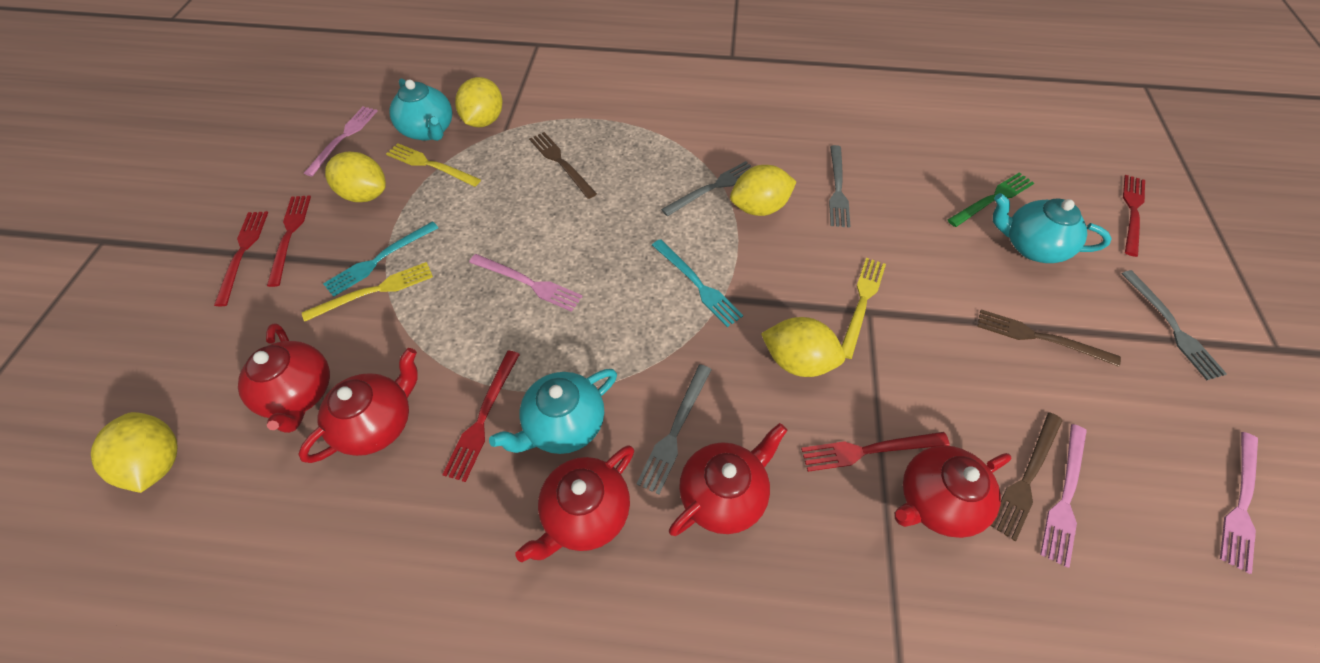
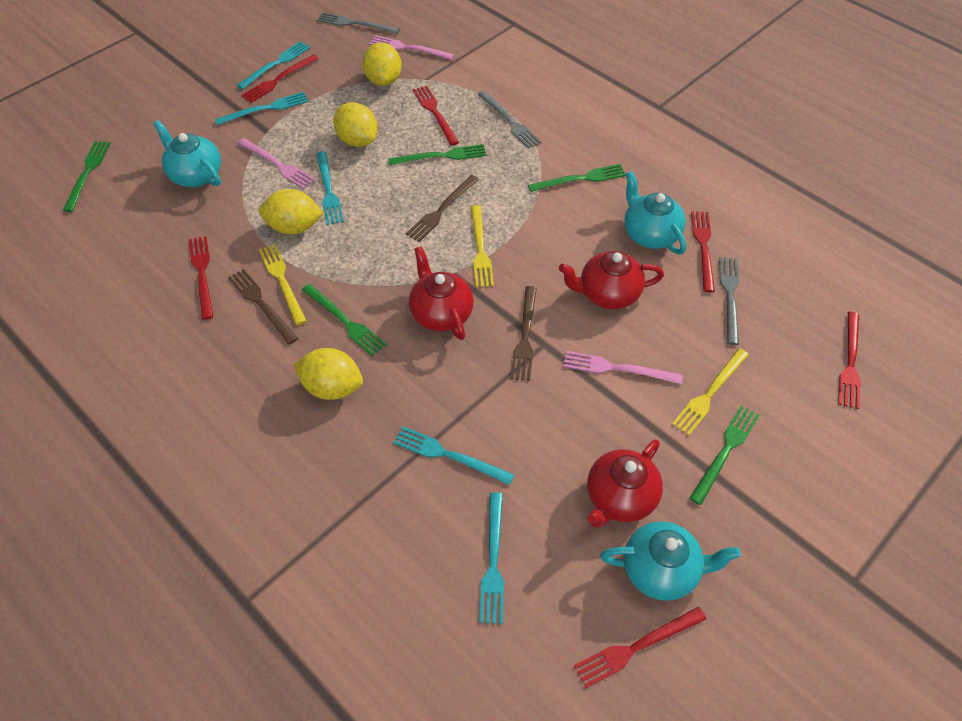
green fork: [947,172,1034,227] = 1 -> [63,141,111,212] [302,284,387,356] [388,144,487,166] [528,164,626,192] [690,406,760,505] = 5
grey fork: [636,364,712,494] [661,161,752,216] [829,145,850,228] [1121,270,1227,380] = 4 -> [317,12,400,34] [477,91,541,149] [719,257,739,345] = 3
pink fork: [304,107,377,176] [469,254,583,312] [1040,424,1087,568] [1220,432,1258,574] = 4 -> [237,138,315,189] [369,35,455,60] [563,351,683,384] = 3
red fork: [214,211,268,306] [267,195,311,287] [442,351,520,482] [801,432,950,472] [1123,175,1145,257] = 5 -> [189,236,213,320] [241,54,319,103] [413,85,459,146] [574,607,706,688] [691,211,715,292] [838,312,861,409] = 6
red teapot: [238,323,330,433] [298,348,418,463] [515,445,634,562] [669,423,787,536] [895,445,1011,538] = 5 -> [409,246,474,340] [559,251,664,309] [587,439,663,528] = 3
turquoise fork: [323,221,438,297] [652,239,743,327] = 2 -> [215,92,309,125] [237,41,310,89] [316,152,344,225] [393,426,515,485] [479,492,504,624] = 5
yellow lemon: [91,412,177,493] [325,152,386,202] [455,77,502,127] [730,165,796,216] [761,317,845,377] = 5 -> [259,189,323,235] [293,348,363,400] [333,102,378,147] [362,42,402,86] = 4

